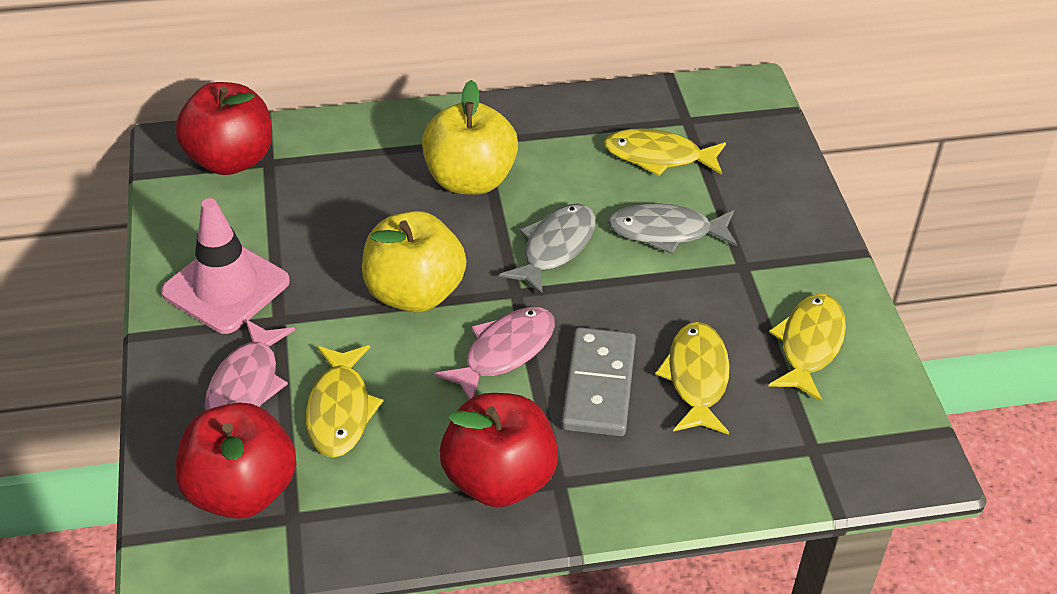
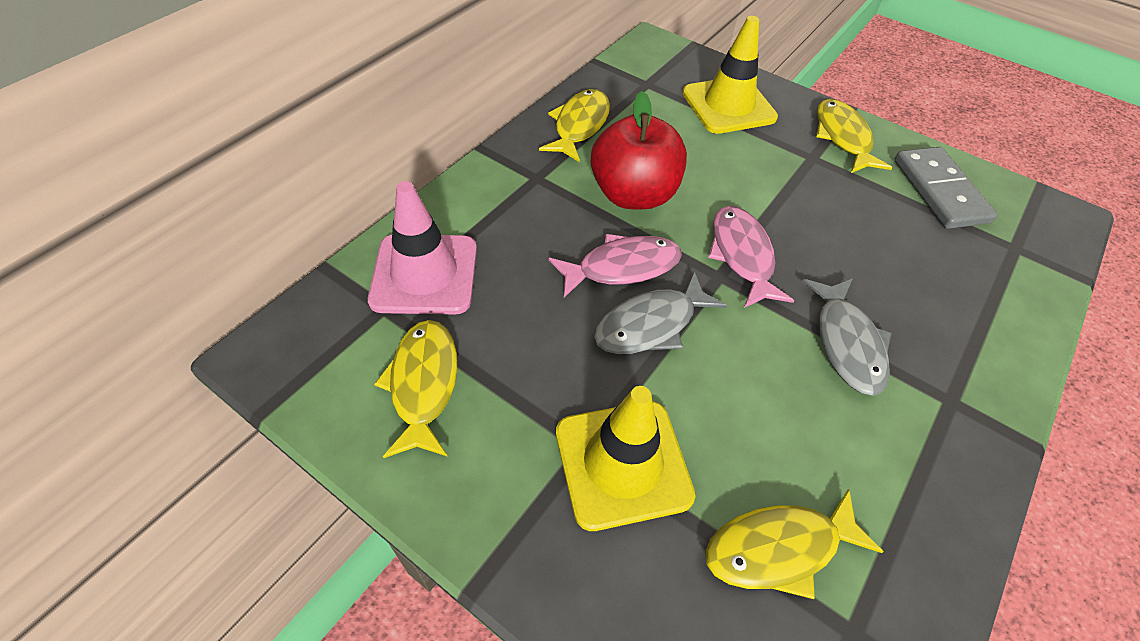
red apple: [175,82,272,175] [175,402,296,519] [440,393,558,507] = 3 -> [591,91,687,209] = 1
yellow apple: [362,211,466,312] [422,80,518,195] = 2 -> none = 0
yellow traffic cone: none = 0 -> [556,386,695,531] [682,16,778,134] = 2

